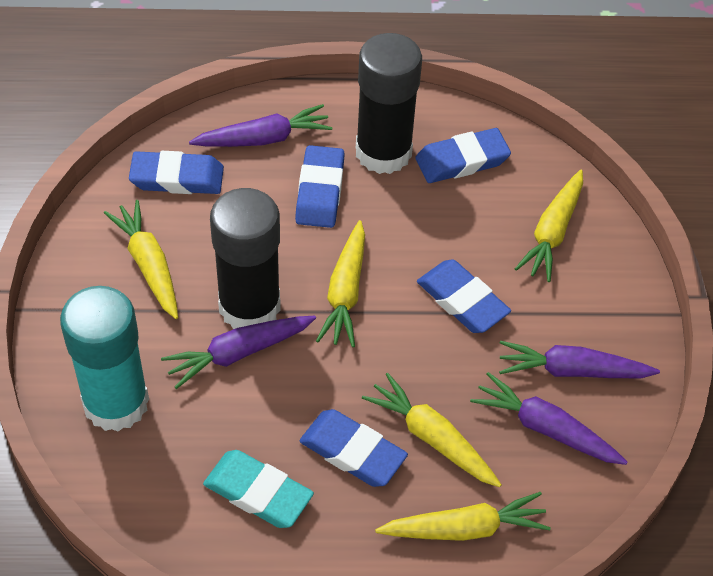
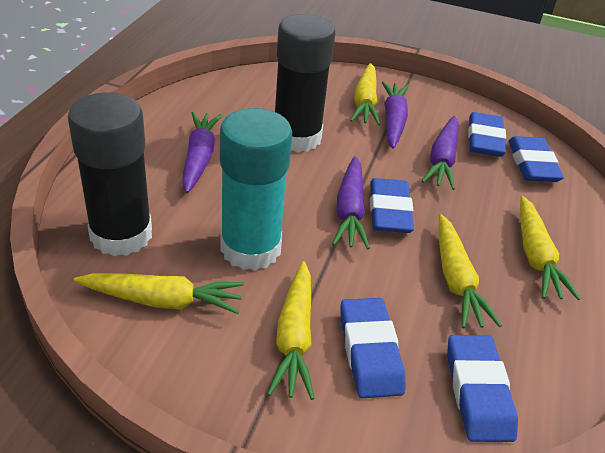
turquoise eraser: [203,450,314,528] = 1 -> none = 0

